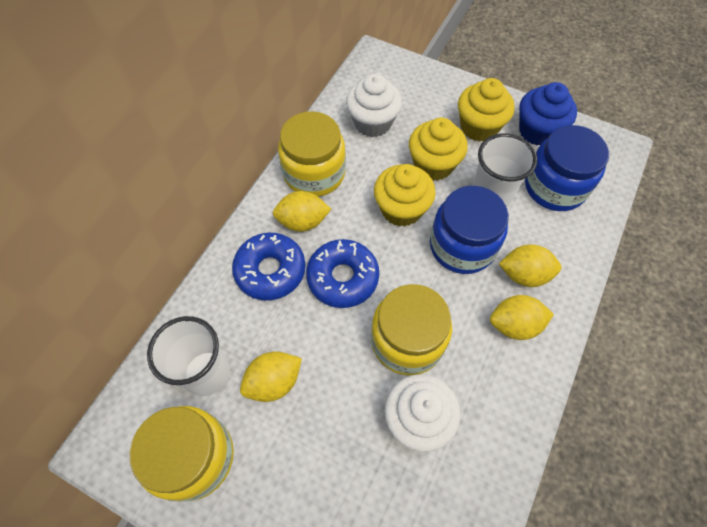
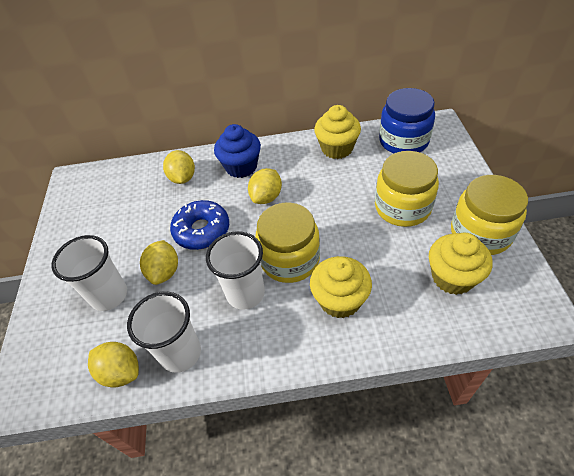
blue donut: [232,233,306,301] [306,239,379,308] = 2 -> [170,200,229,250] = 1
blue jar: [430,186,509,274] [525,125,609,211] = 2 -> [379,88,435,154] = 1
white cup: [147,316,230,396] [472,133,537,208] = 2 -> [52,235,127,311] [127,291,201,373] [206,231,265,310] = 3
white cupcake: [346,74,402,137] [384,374,460,452] = 2 -> none = 0

